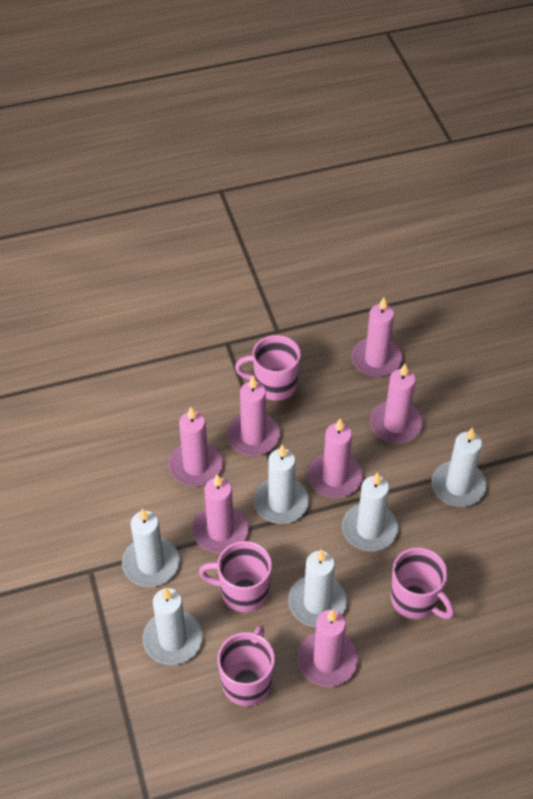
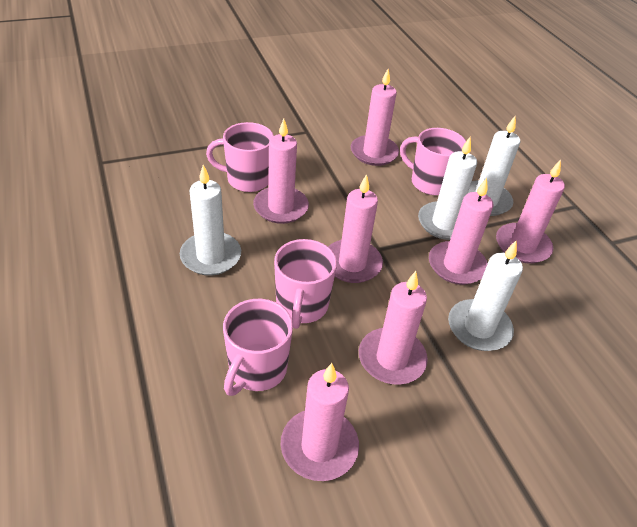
white candle: [122,508,179,587] [143,587,202,665] [254,445,309,524] [288,549,347,627] [342,472,398,551] [432,427,487,507] = 6 -> [180,165,241,276] [418,137,477,240] [448,241,523,351] [468,116,520,216] = 4

